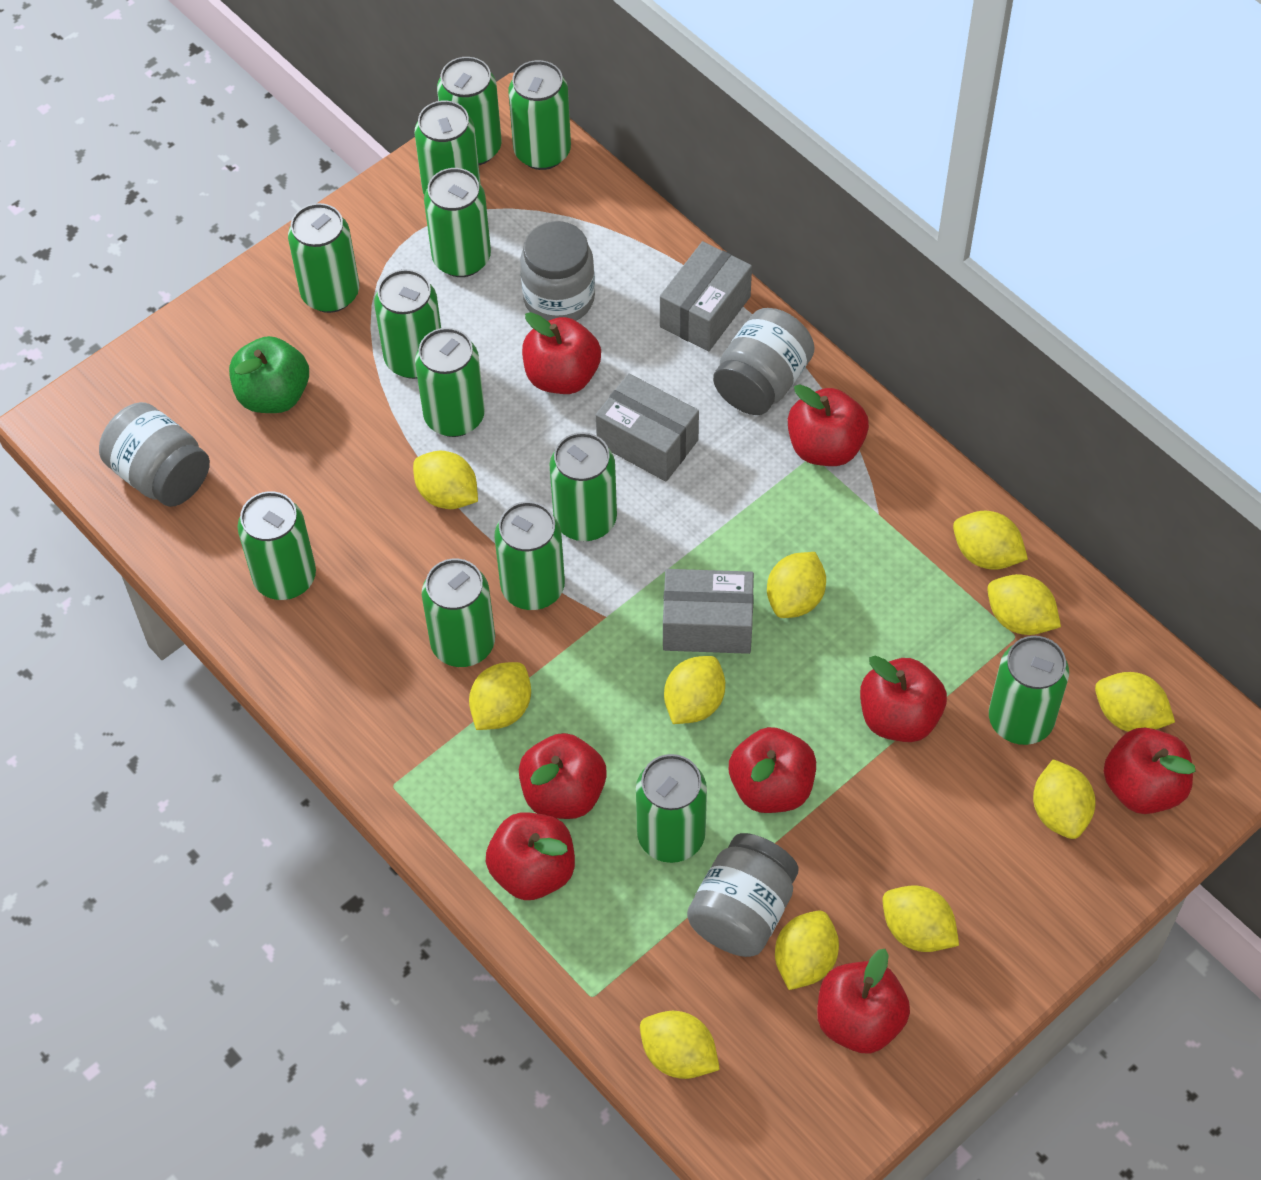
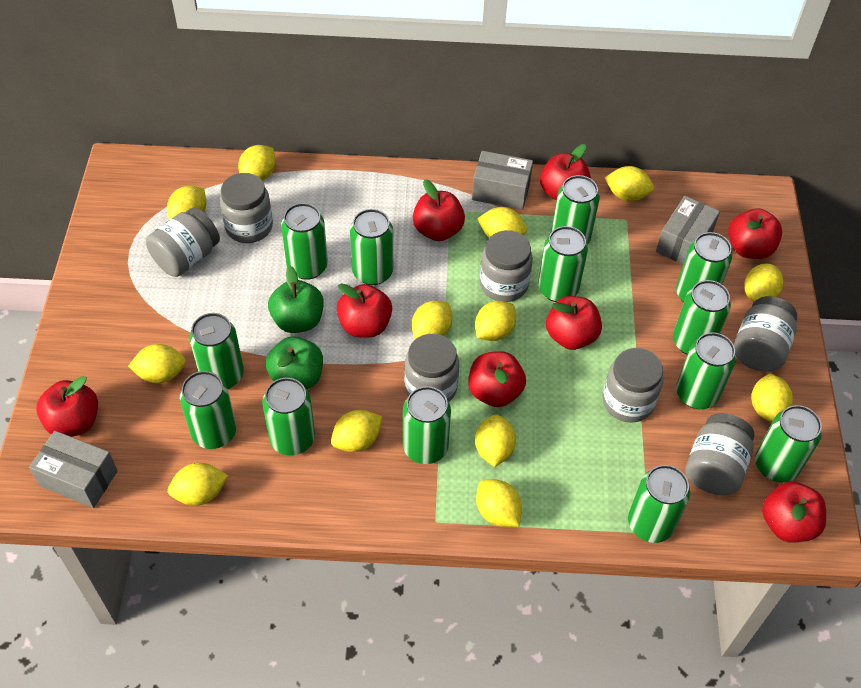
green apple: [229,336,309,413] = 1 -> [266,336,323,389] [268,266,323,333] = 2
grey jar: [99,402,210,507] [520,221,595,321] [687,833,799,957] [713,308,815,415] = 4 -> [146,207,220,277] [220,173,273,243] [404,334,459,402] [480,230,533,302] [602,348,663,422] [686,413,754,495] [734,296,797,372] = 7
yellow lemon: [413,451,478,509] [469,662,531,730] [640,1011,720,1079] [664,656,725,724] [767,552,826,618] [775,910,839,990] [883,885,959,952] [953,511,1028,570] [987,574,1061,635] [1033,759,1096,839] [1095,672,1175,732] = 11 -> [128,344,186,383] [167,186,206,220] [168,463,228,506] [238,145,276,181] [331,410,382,452] [412,301,452,340] [475,301,516,341] [475,414,516,467] [476,479,522,527] [477,207,527,238] [605,166,654,201] [744,264,783,302] [751,373,793,422] = 13

